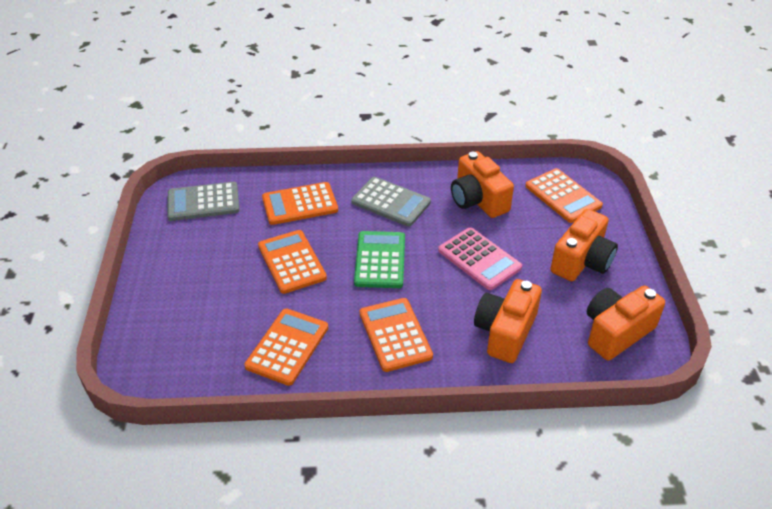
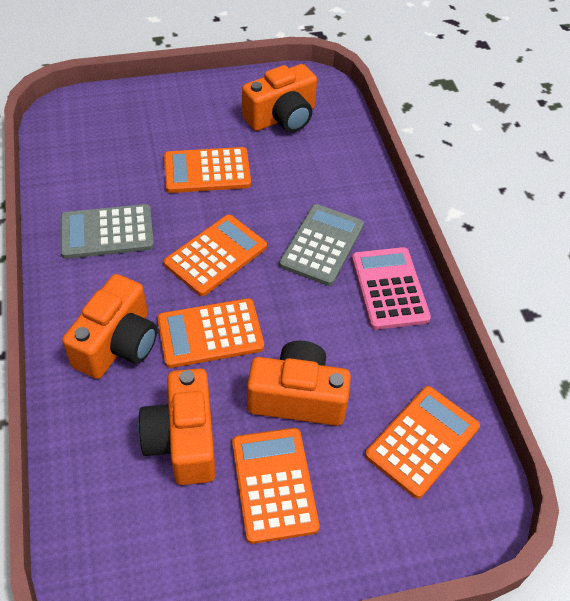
green calculator: [354,231,405,288] = 1 -> none = 0

